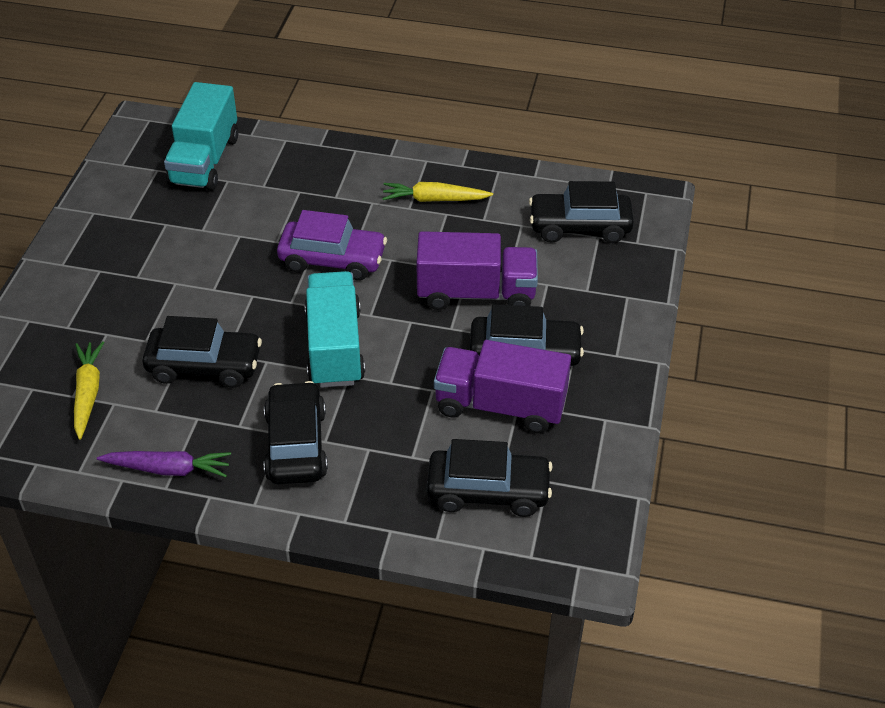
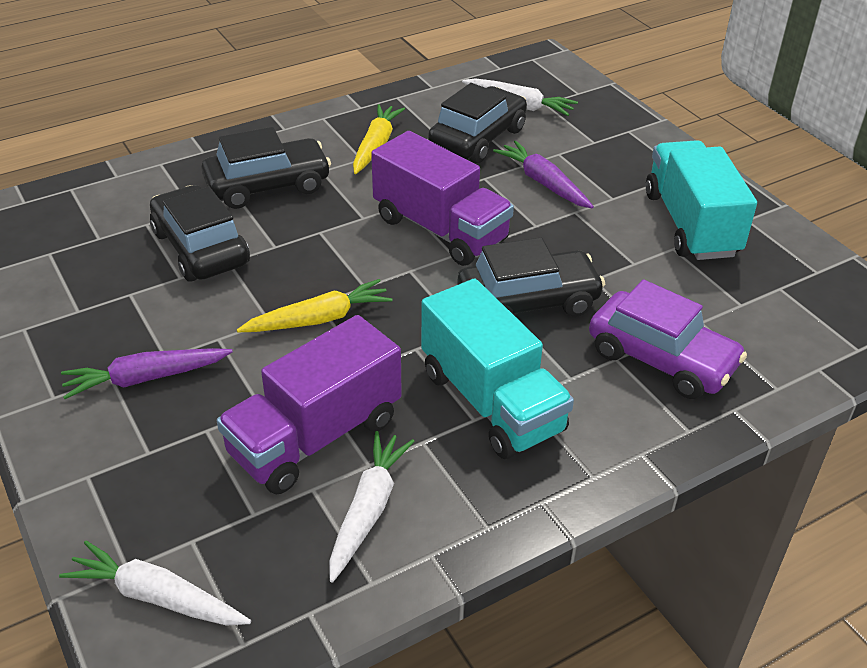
black car: [142,316,262,388] [264,381,328,484] [427,439,553,517] [469,304,584,367] [529,181,634,243] = 5 -> [150,185,250,282] [201,127,331,209] [428,83,527,163] [457,237,605,316] = 4
purple carrot: [97,451,231,477] = 1 -> [61,348,233,399] [493,141,594,209] = 2
white carrot: none = 0 -> [59,541,251,626] [329,431,415,583] [462,78,578,116] = 3

